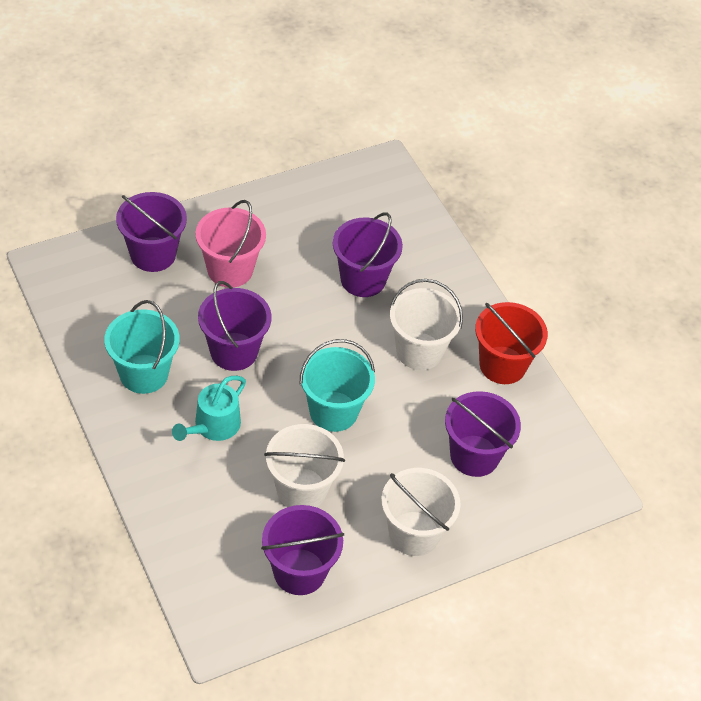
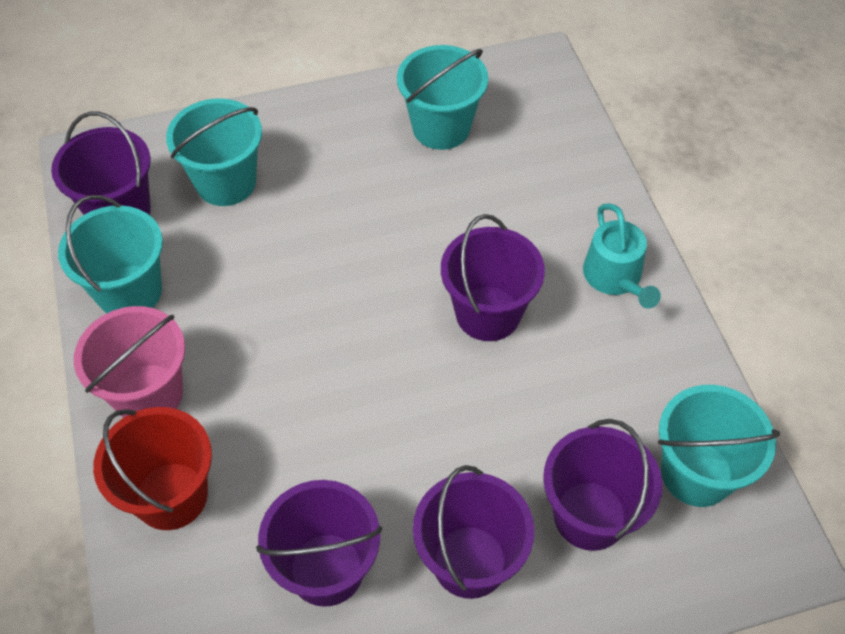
turquoise bucket: [104,300,180,394] [300,339,375,432] = 2 -> [58,195,163,314] [166,98,262,206] [397,45,488,150] [658,385,780,507] = 4
white bucket: [264,424,345,507] [381,468,461,556] [390,279,463,370] = 3 -> none = 0

